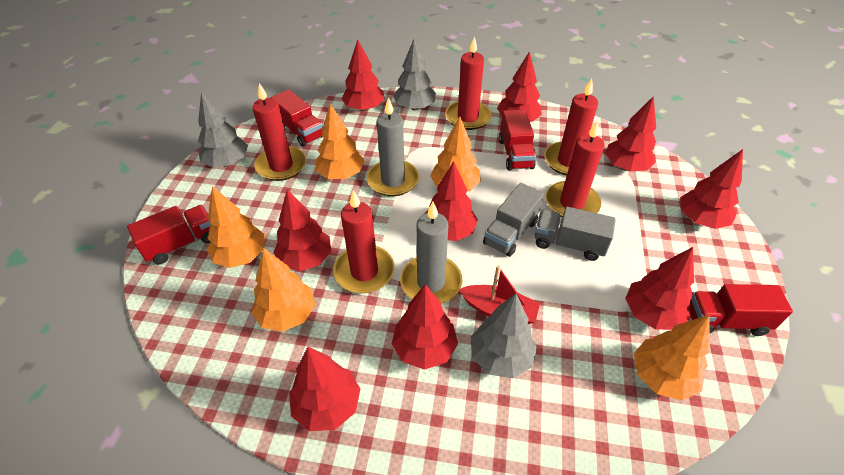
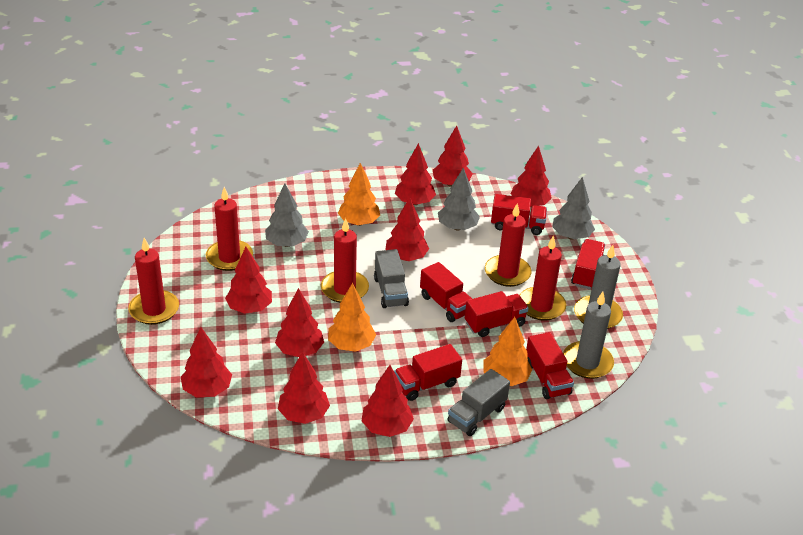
orange tree: [207,186,265,268] [251,248,315,332] [316,104,365,179] [430,117,481,191] [634,315,710,401] = 5 -> [328,283,376,352] [338,163,380,226] [483,317,532,386] = 3
red boat: [459,266,540,324] = 1 -> none = 0
red truck: [127,205,211,264] [270,89,323,147] [499,110,536,170] [689,284,793,336] = 4 -> [394,344,462,401] [420,262,472,322] [465,291,529,337] [491,194,547,235] [526,332,574,399] [571,239,605,289] = 6

